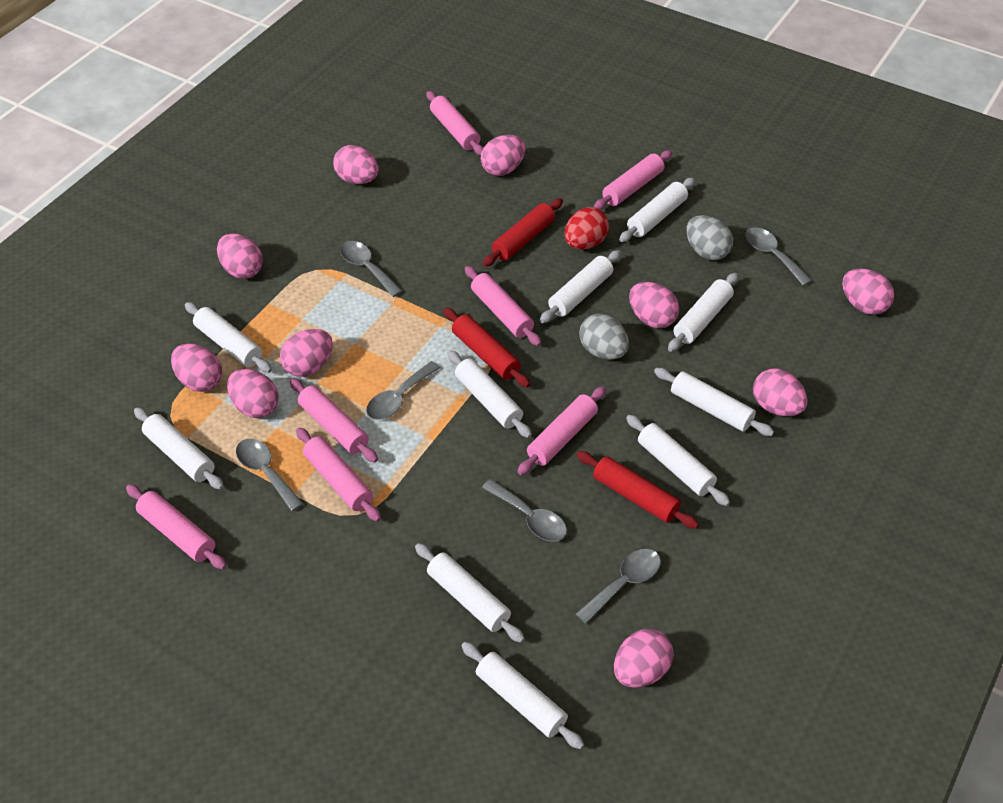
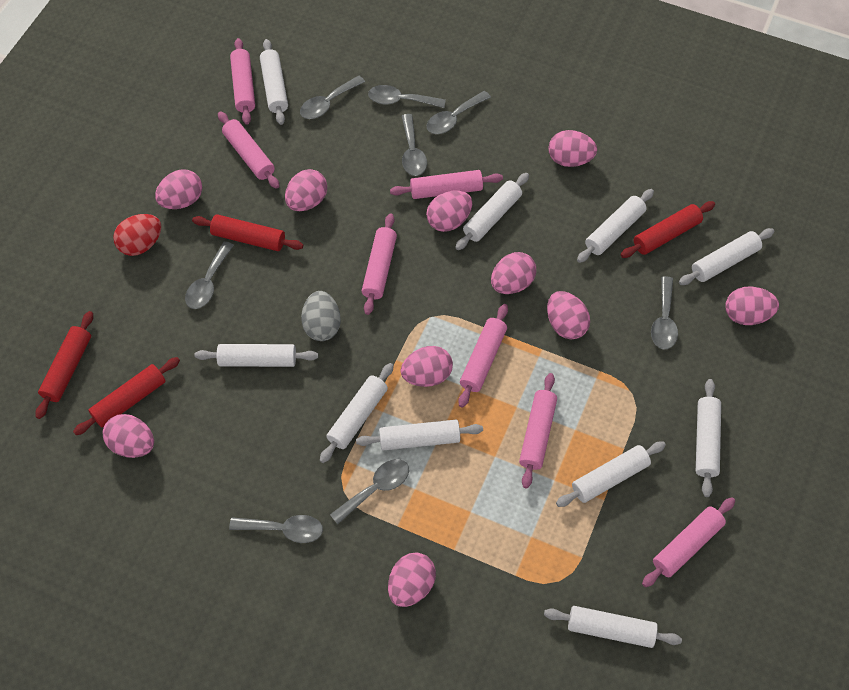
grey egg: [579,314,629,360] [686,215,733,260] = 2 -> [301,291,341,341] = 1
grey spoon: [236,439,303,511] [340,241,402,297] [366,361,440,420] [482,479,567,542] [576,549,661,624] [745,227,812,286] = 6 -> [185,241,234,309] [229,515,323,543] [300,76,365,119] [330,459,409,524] [368,85,446,108] [402,114,427,176] [427,91,491,134] [651,276,678,349] = 8
red rolling pin: [443,308,530,388] [483,198,563,266] [577,451,699,529] = 3 -> [35,311,93,419] [73,357,180,435] [192,214,303,251] [621,201,715,258] = 4

